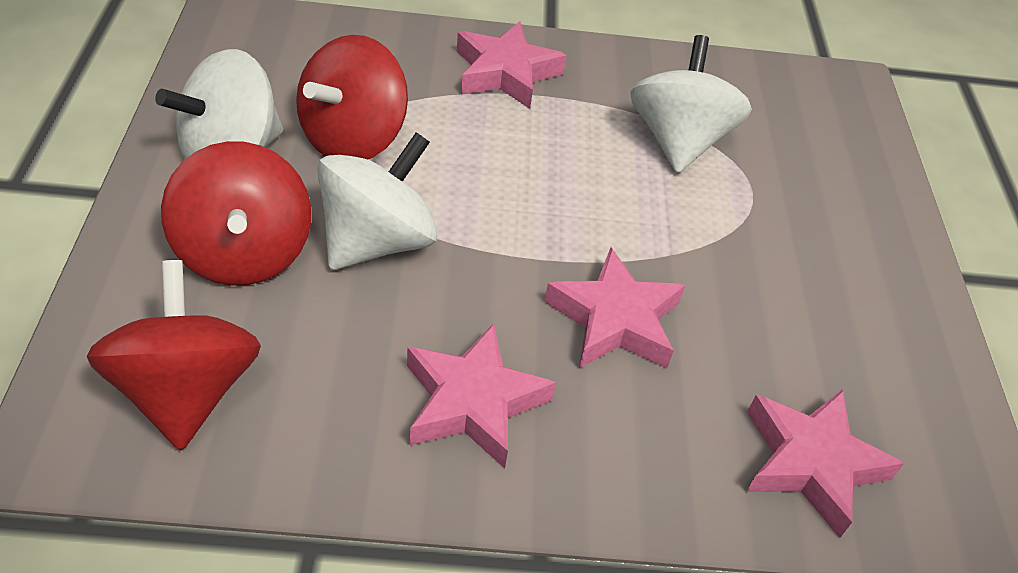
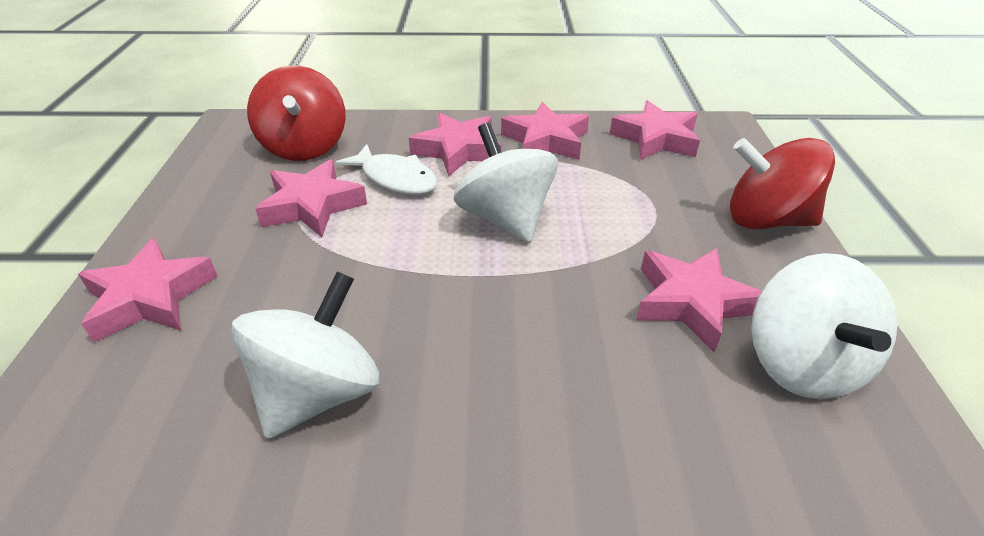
pink star: [407,323,556,468] [456,21,567,109] [544,247,685,368] [746,389,904,538] = 4 -> [78,238,218,342] [255,159,367,237] [409,113,501,176] [501,102,589,160] [610,100,700,160] [636,248,762,353] = 6
red spinning top: [87,260,261,450] [161,141,311,286] [296,35,408,160] = 3 -> [247,65,346,161] [730,138,835,229] = 2
white fish: none = 0 -> [335,144,437,195] = 1

